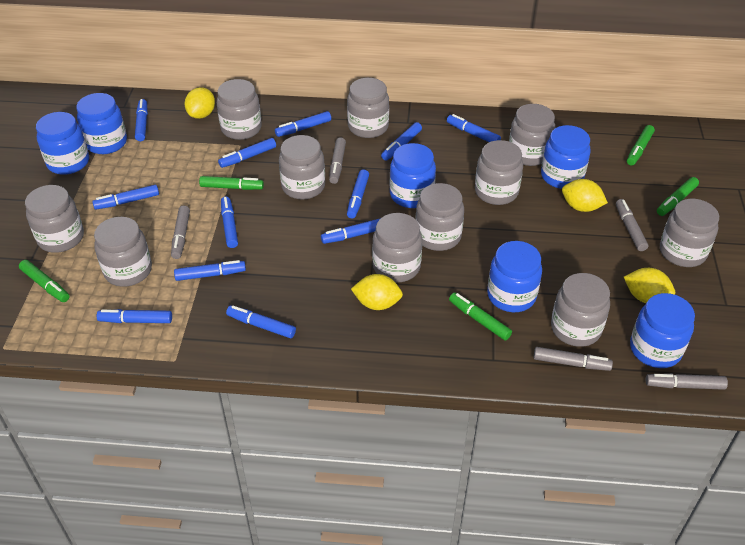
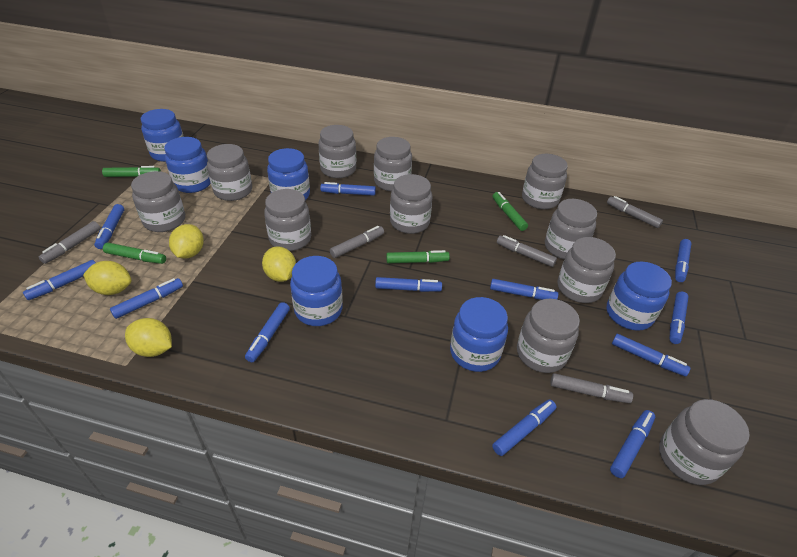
green marker: [19,260,70,302] [199,176,264,190] [449,292,512,340] [627,125,655,165] [657,177,699,216] = 5 -> [102,166,161,177] [103,243,166,264] [386,250,450,263] [493,192,528,231] = 4

